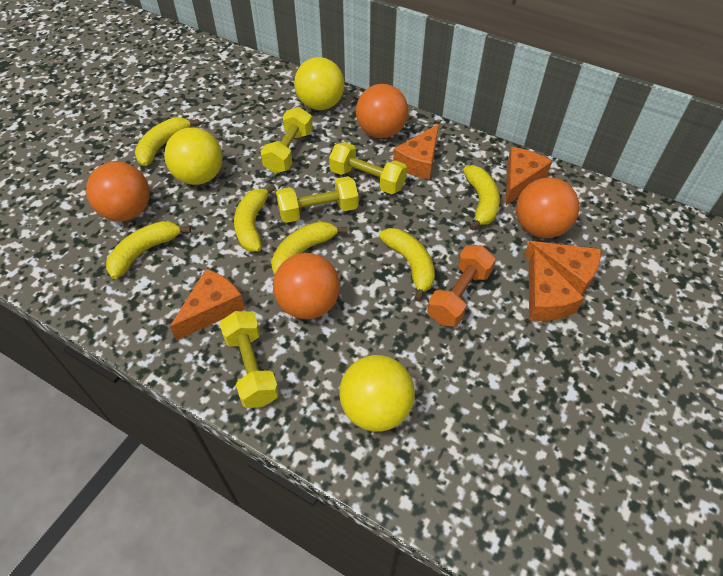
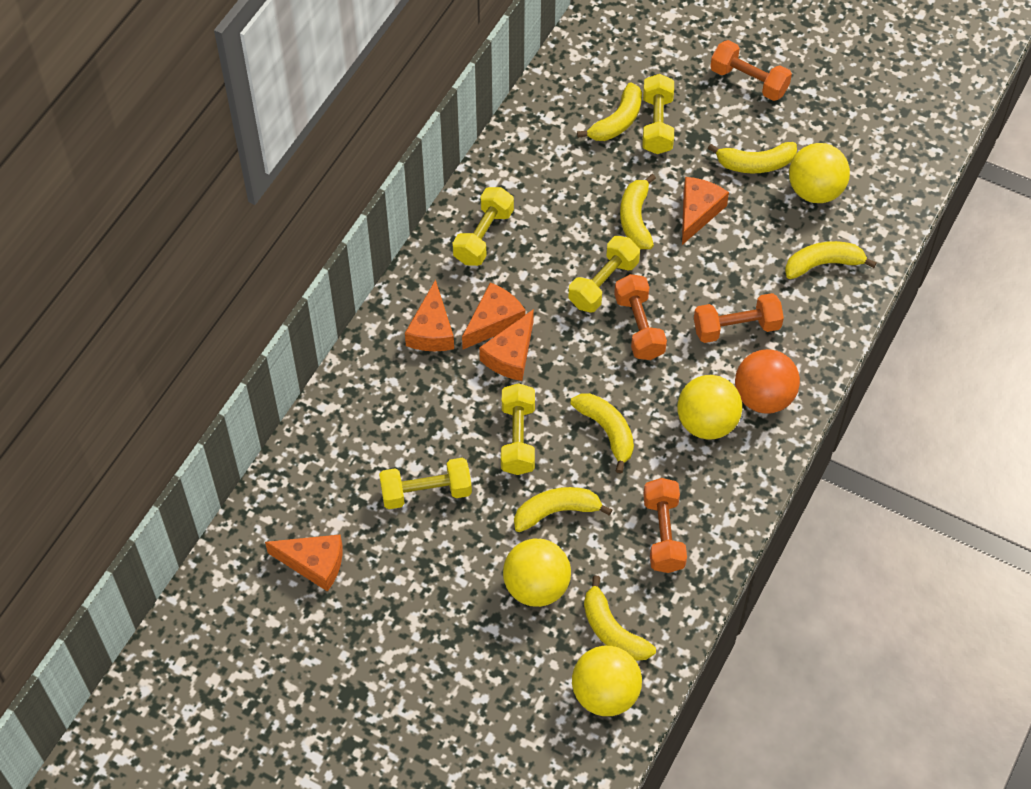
orange ball: [86,162,150,221] [273,253,340,319] [356,84,408,138] [516,177,579,238] = 4 -> [735,349,800,414] = 1
orange dumbbell: [427,245,496,327] = 1 -> [614,274,667,360] [643,478,687,573] [694,293,784,343] [710,40,792,101] = 4
yellow ball: [164,127,223,185] [294,57,345,110] [339,355,415,432] = 3 -> [503,539,571,607] [572,646,642,716] [677,375,742,440] [789,143,850,203] = 4
yellow banana: [106,221,191,279] [135,117,199,166] [234,184,276,251] [271,221,347,275] [379,228,435,302] [463,165,500,230] = 6 -> [514,487,612,532] [570,393,634,473] [577,82,642,141] [584,575,656,661] [620,174,656,249] [708,142,797,173] [785,241,877,279] = 7
yellow dumbbell: [220,311,279,408] [260,107,313,173] [276,176,358,223] [329,142,407,194] = 4 -> [379,458,472,509] [452,187,514,266] [501,383,535,475] [568,236,640,313] [642,74,674,154] = 5

